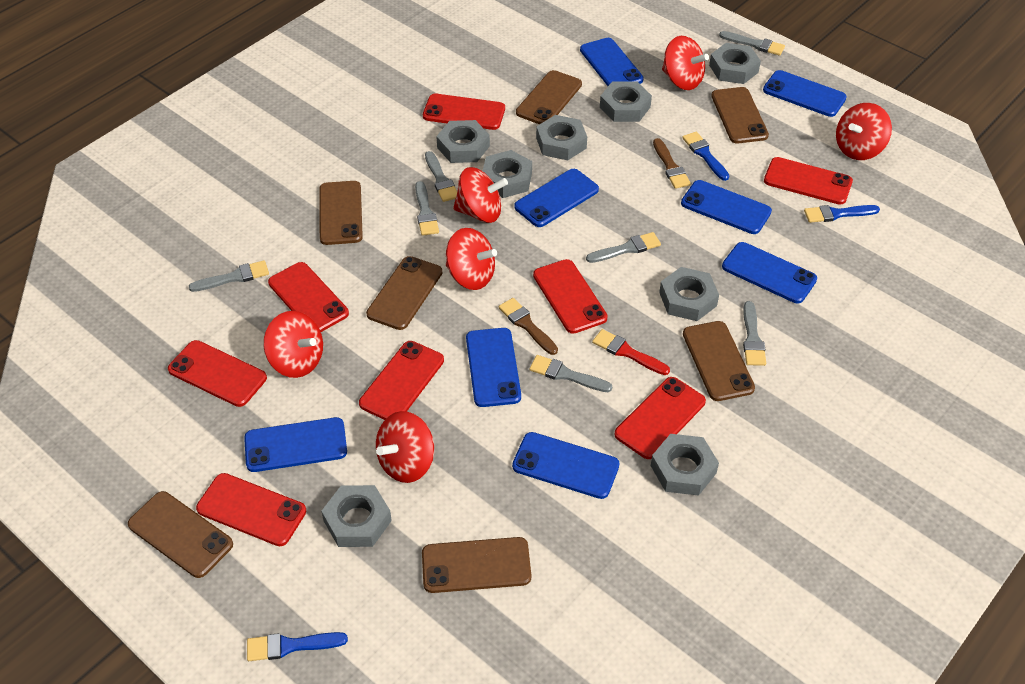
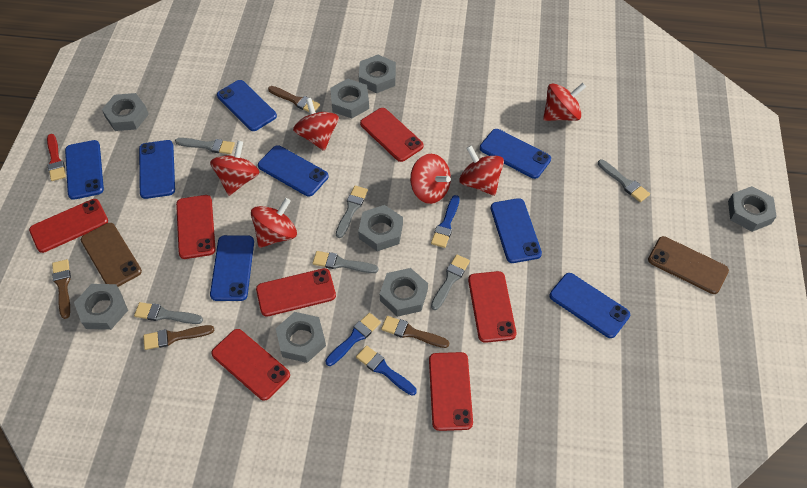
brown brush: [499,298,558,355] [653,138,691,189] = 2 -> [52,259,71,319] [143,325,214,350] [268,86,320,112] [381,316,449,348] = 4
brown phone: [128,491,233,578] [319,181,363,245] [366,256,442,330] [422,537,531,593] [516,70,582,124] [683,321,755,401] [711,87,769,143] = 7 -> [81,223,142,287] [648,236,729,294] = 2
grey brush: [189,260,269,292] [415,181,439,236] [425,151,457,202] [529,355,612,392] [586,232,661,263] [719,31,785,56] [743,301,766,366] = 7 -> [134,302,203,324] [175,138,235,154] [313,251,378,273] [336,186,368,238] [431,254,470,310] [598,160,650,202] = 6
red phone: [168,340,267,407] [196,473,306,546] [268,262,349,332] [359,341,444,420] [423,94,505,130] [533,259,608,334] [614,377,706,459] [764,157,853,205] = 8 -> [29,199,108,253] [176,195,216,259] [211,329,290,401] [256,268,336,317] [360,108,424,162] [429,352,473,431] [468,271,516,343] = 7

